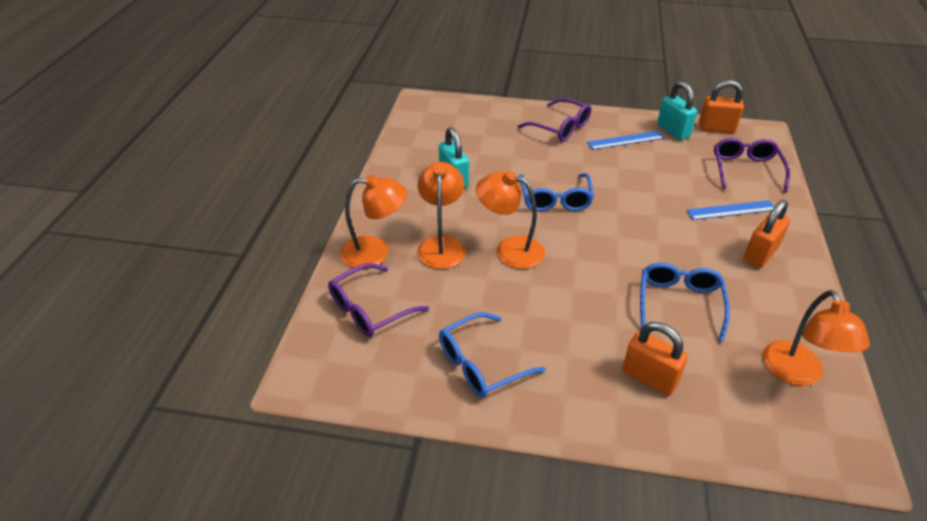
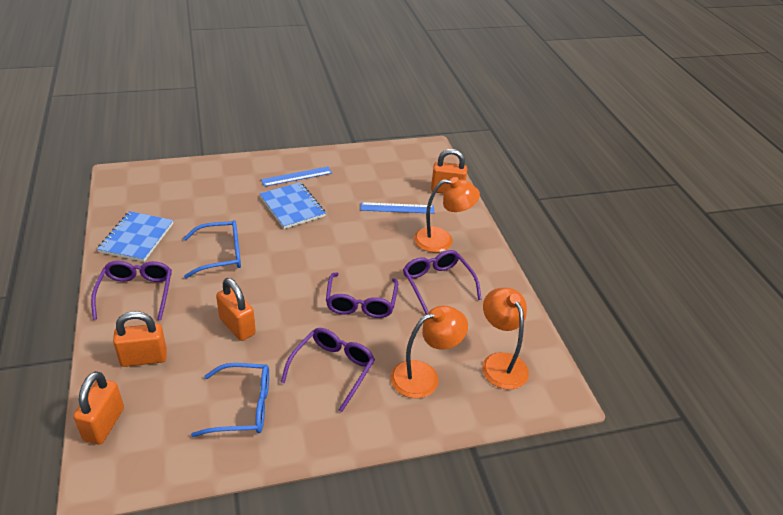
blue glasses: [439,312,546,398] [519,173,594,211] [640,263,730,342] = 3 -> [183,220,241,278] [191,363,269,437] = 2
blue notebook: none = 0 -> [97,211,173,262] [260,182,326,229] = 2
orange lamp: [340,175,407,269] [417,162,465,269] [476,171,545,269] [763,290,870,386] = 4 -> [391,305,468,398] [414,177,480,252] [482,288,529,390] = 3
orange padlock: [622,322,688,396] [699,80,744,133] [743,200,790,268] = 3 -> [73,371,124,444] [113,311,167,367] [216,278,256,341] [431,149,467,194] = 4
purple glasses: [328,263,429,337] [518,98,591,141] [714,138,790,192] = 3 -> [91,261,172,320] [281,328,375,412] [326,272,398,318] [403,250,482,315] = 4
turquoise padlock: [439,127,469,189] [657,81,697,140] = 2 -> none = 0

